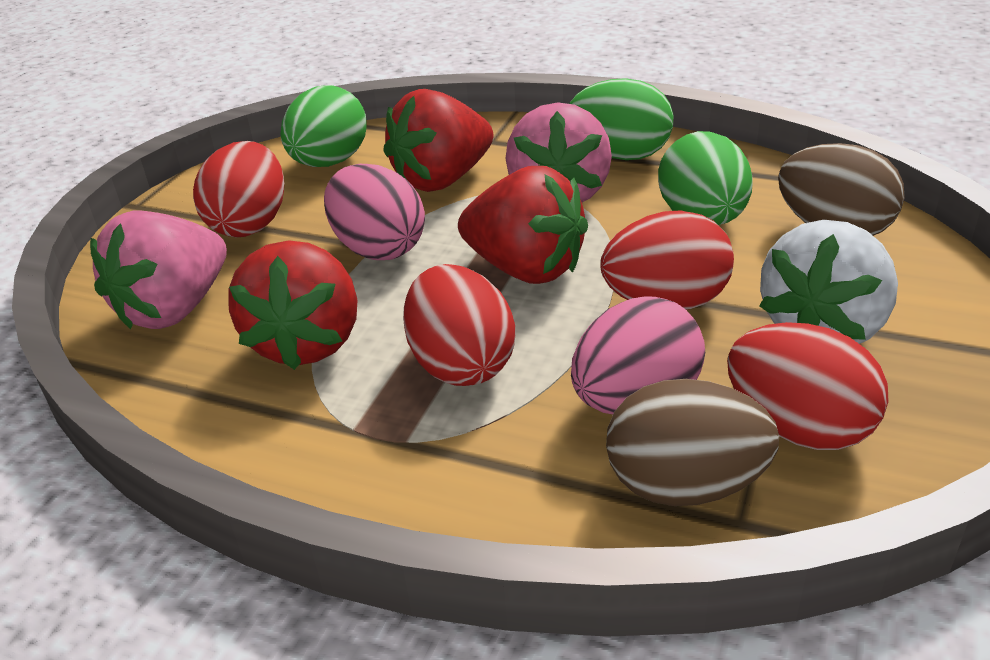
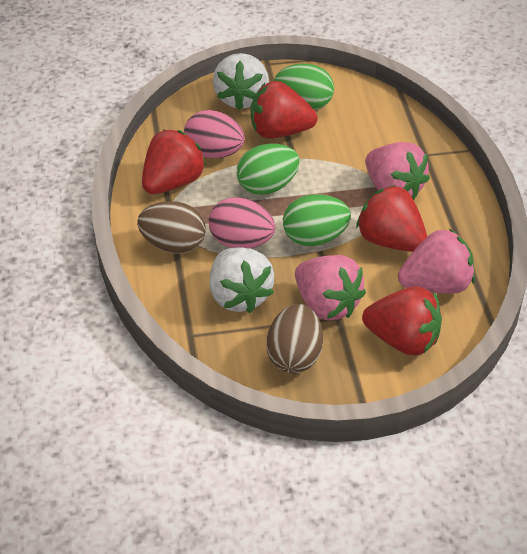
pink strawberry: [90,210,227,329] [505,102,612,202] = 2 -> [295,255,366,320] [365,142,430,200] [398,229,475,294] = 3
red egg: [193,141,284,237] [403,264,515,386] [600,210,734,310] [727,322,889,450] = 4 -> none = 0
red strawberry: [229,240,357,370] [383,89,493,192] [458,166,588,284] = 3 -> [142,130,206,194] [251,81,317,139] [356,185,427,252] [362,287,442,355] = 4
white strawberry: [759,220,898,344] = 1 -> [209,247,274,313] [213,53,269,110] = 2

